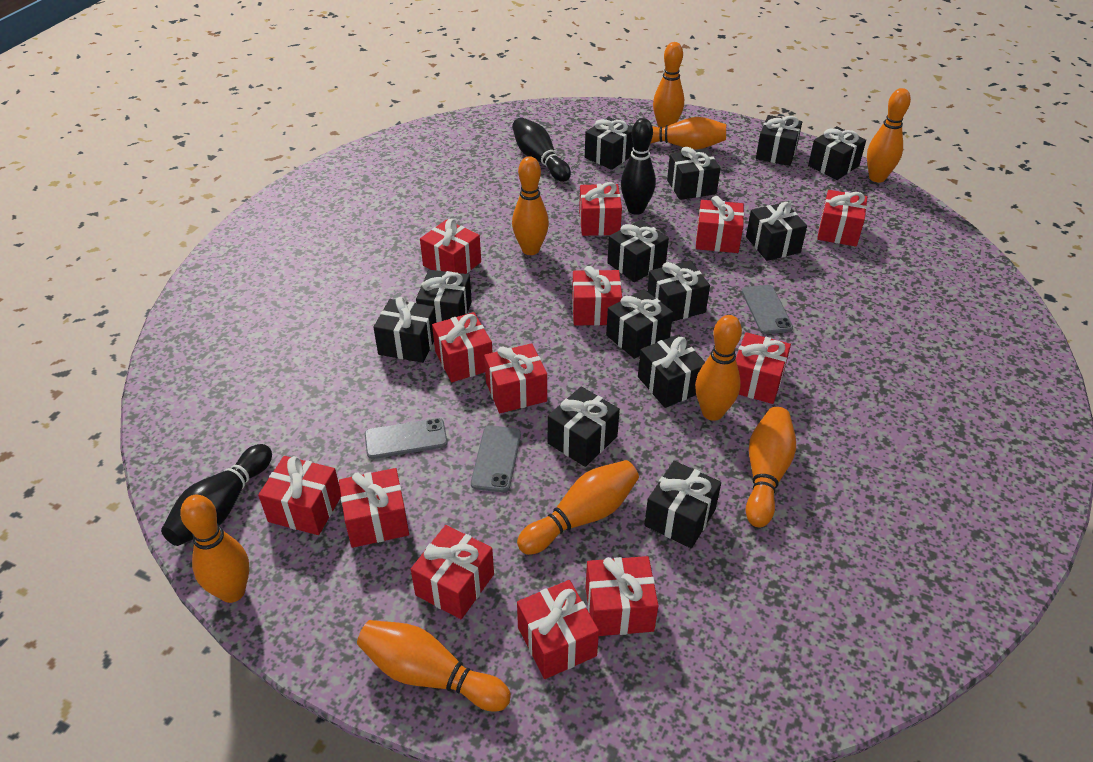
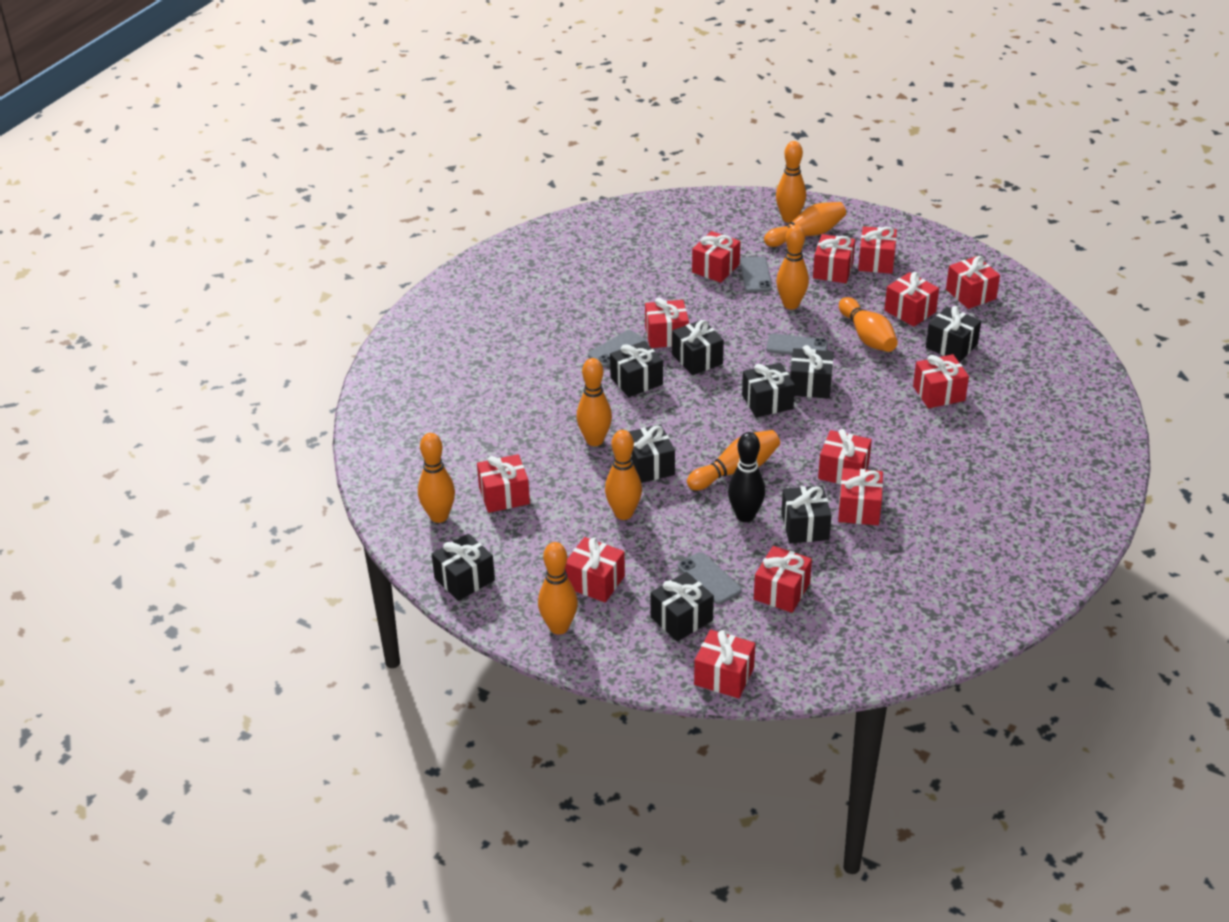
black bowling pin: [161,444,272,546] [512,117,571,182] [621,118,656,215] = 3 -> [728,432,765,522] = 1
black gift: [373,297,436,363] [416,270,472,323] [548,386,620,467] [585,117,633,170] [606,289,673,359] [607,220,669,282] [638,334,705,408] [644,461,721,548] [647,261,710,322] [667,147,721,200] [746,202,807,261] [756,115,802,166] [808,126,866,180] = 13 -> [432,533,495,601] [610,341,663,397] [629,424,675,483] [651,572,714,642] [672,319,724,375] [742,363,795,418] [781,485,832,543] [790,345,834,399] [926,306,981,362] = 9
grey phone: [365,418,448,459] [471,425,521,492] [742,285,793,334] = 3 -> [588,330,647,367] [678,552,742,604] [740,256,772,292] [766,333,828,355] = 4

